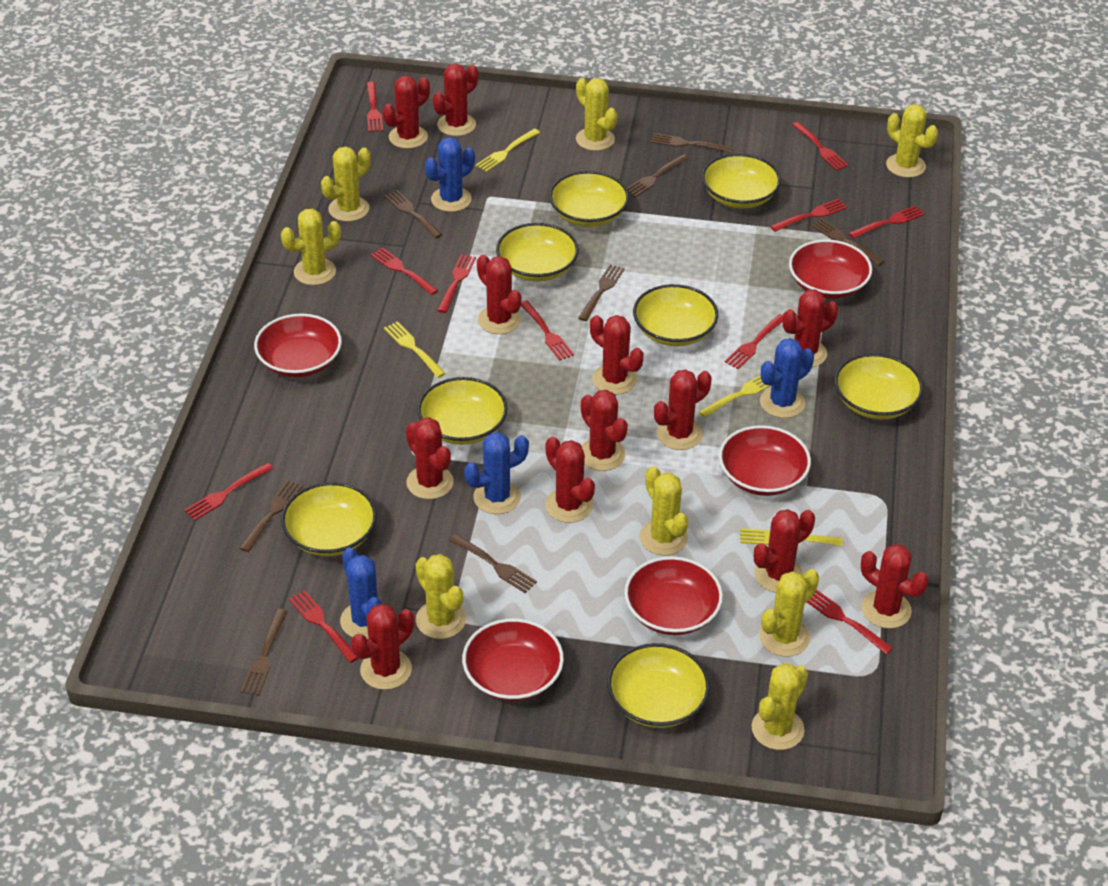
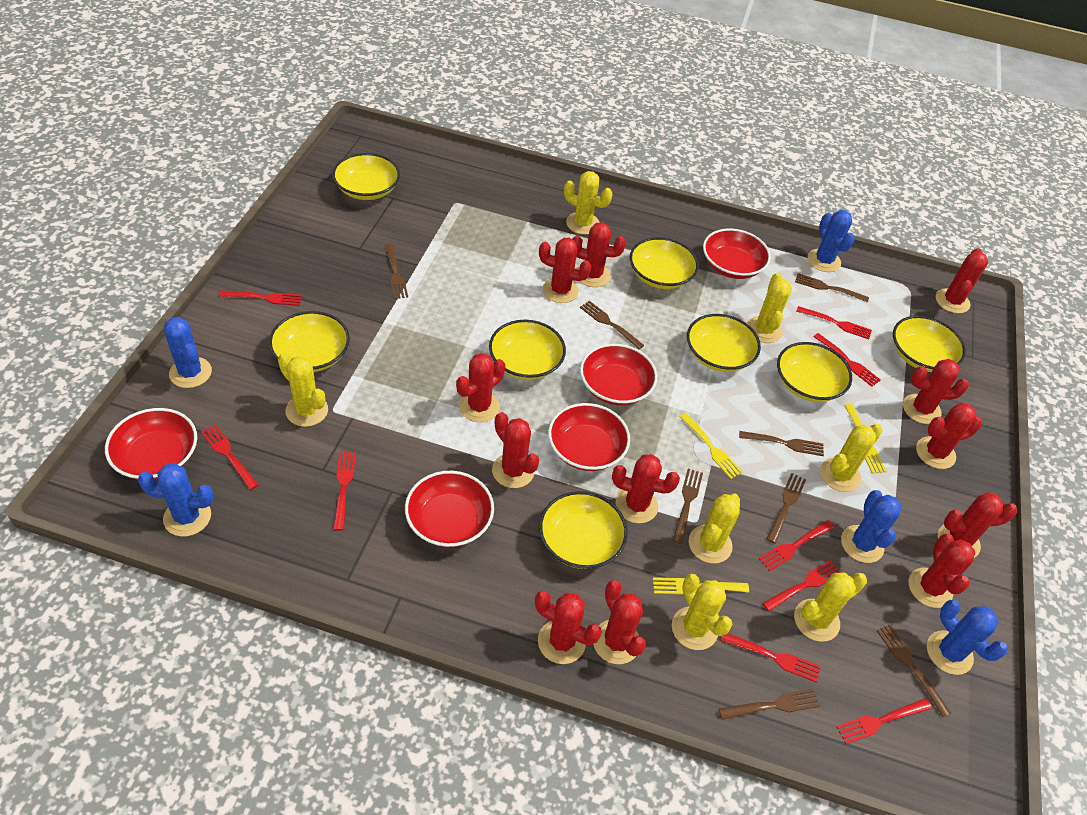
blue cactus: [340,547,382,640] [425,137,475,212] [464,432,529,514] [760,338,814,418] = 4 -> [138,463,214,536] [164,317,212,388] [808,210,855,272] [841,490,902,563] [927,600,1008,675] = 5
red fork: [184,463,273,520] [289,590,358,663] [367,82,383,132] [371,247,438,295] [437,254,476,313] [521,301,574,360] [725,314,783,369] [770,199,847,232] [792,122,849,171] [807,590,893,654] [849,205,925,239] = 11 -> [201,424,258,490] [219,290,302,306] [333,452,356,531] [720,633,820,683] [759,520,835,572] [762,560,842,611] [796,306,872,340] [813,333,881,387] [836,698,932,744] = 9
yellow cactus: [281,209,341,285] [321,146,371,222] [415,554,466,639] [576,78,617,151] [640,466,688,556] [751,663,808,750] [759,569,819,657] [886,104,938,178] = 8 -> [278,353,328,427] [564,171,612,235] [672,574,733,650] [689,493,740,563] [747,273,792,343] [794,573,867,642] [820,424,883,492] = 7
yellow fork: [384,321,446,378] [476,129,540,172] [699,375,771,418] [740,528,843,546] = 4 -> [653,577,749,595] [679,413,743,479] [844,404,886,473] = 3

